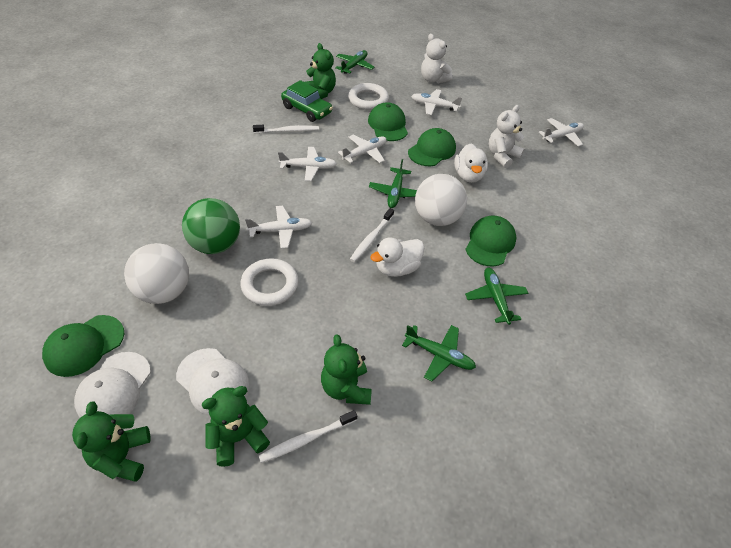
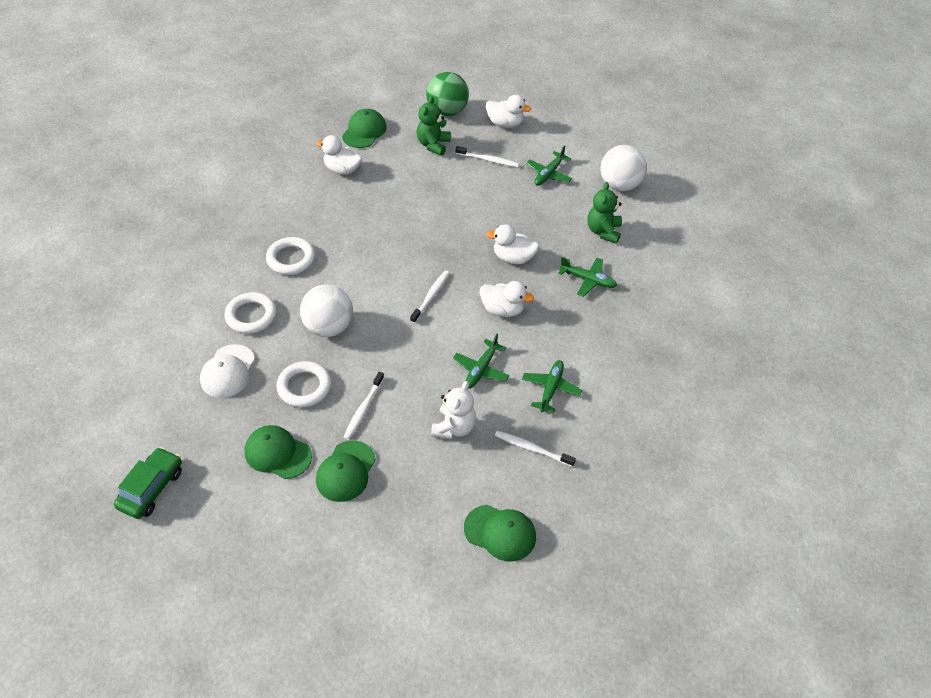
green teddy bear: [72,401,151,482] [202,386,270,467] [305,43,336,99] [321,334,372,405] = 4 -> [417,96,451,156] [587,182,622,244] = 2
white cap: [74,352,151,418] [176,348,250,415] = 2 -> [200,344,255,398] = 1
white duck: [370,238,424,277] [454,144,488,183] = 2 -> [316,135,362,175] [480,281,534,317] [486,95,531,128] [486,224,539,264] = 4
white plane: [245,206,312,249] [278,147,337,181] [338,135,386,163] [411,89,462,115] [539,118,584,147] = 5 -> none = 0
white ring: [241,258,299,306] [348,83,389,110] = 2 -> [224,292,277,334] [266,237,315,275] [276,361,331,407] = 3
white teddy bear: [421,34,453,83] [489,105,524,168] = 2 -> [431,381,476,439] = 1
white toothbrush: [253,125,319,133] [259,410,357,463] [350,208,394,262] = 3 -> [343,372,384,440] [410,271,449,323] [456,146,519,167] [495,431,576,467] = 4

